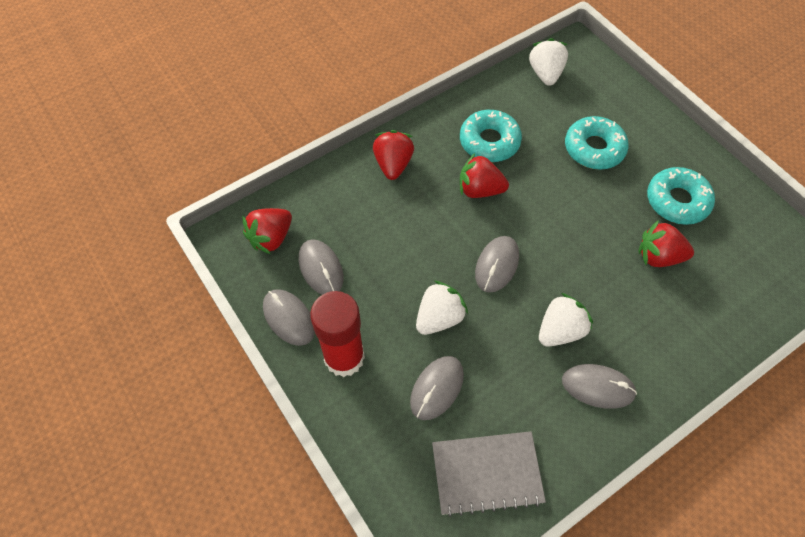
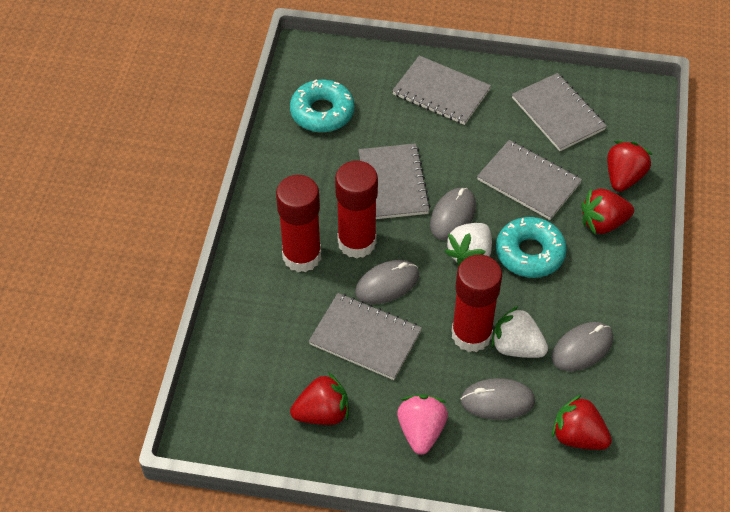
grey mouse: [263,289,315,346] [299,239,344,295] [410,356,464,420] [475,236,519,293] [562,364,637,409] = 5 -> [355,260,419,304] [430,188,476,240] [461,378,535,420] [552,322,613,371] = 4
grey notebook: [432,431,546,517] = 1 -> [309,293,422,380] [358,143,431,219] [392,55,491,125] [477,140,582,220] [512,73,607,151] = 5
pink strawberry: none = 0 -> [397,395,448,455] = 1
red glue stick: [310,291,365,377] = 1 -> [276,175,321,272] [335,161,378,259] [452,255,502,352] = 3
turquoise donut: [460,110,522,162] [565,116,629,169] [647,167,715,225] = 3 -> [290,79,354,132] [496,217,567,278] = 2
white strawberry: [416,281,468,335] [529,38,568,86] [539,293,593,347] = 3 -> [444,223,492,267] [491,306,548,358] = 2

